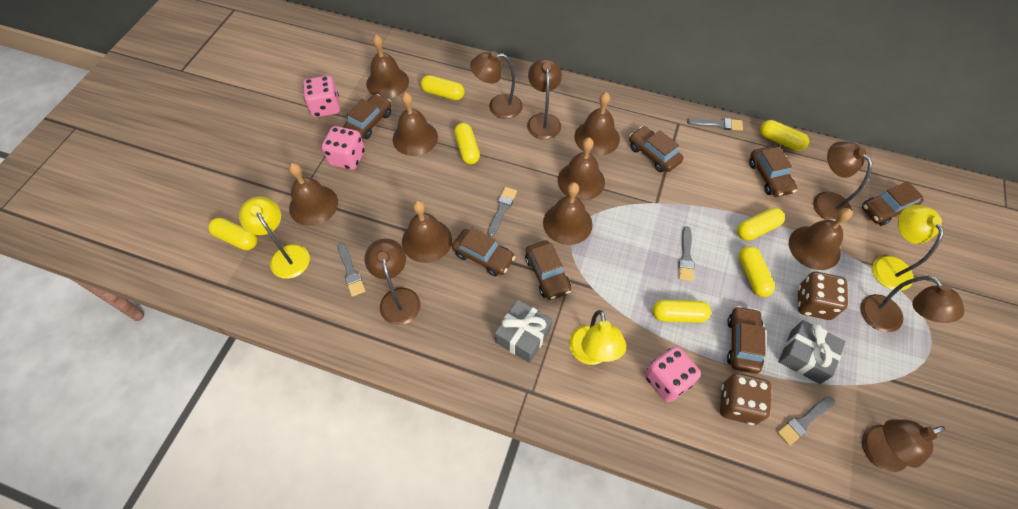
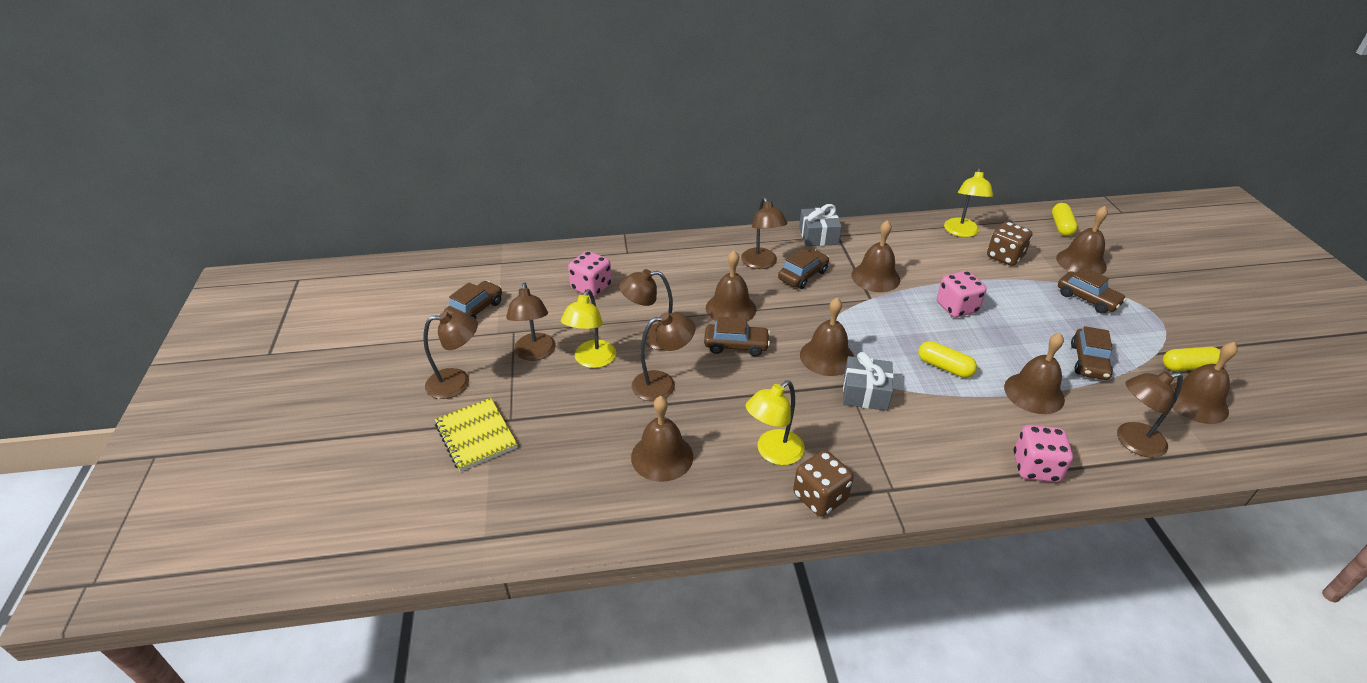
brown bell: [289,163,338,226] [366,35,409,98] [393,92,438,156] [402,201,452,263] [543,182,592,245] [558,138,605,201] [574,92,620,156] [789,208,852,270] = 8 -> [631,396,693,482] [706,250,756,322] [800,297,854,376] [851,220,900,292] [1004,333,1065,414] [1056,206,1108,275] [1170,342,1238,424] = 7
brown car: [343,94,392,139] [452,228,515,277] [525,240,571,300] [629,126,683,172] [727,306,766,374] [749,146,797,197] [862,181,924,226] = 7 -> [444,281,502,319] [704,317,770,356] [778,249,829,289] [1058,267,1127,314] [1071,326,1113,380] = 5
grey brush: [338,243,366,297] [488,187,517,237] [678,226,695,281] [687,118,743,131] [777,396,834,446] = 5 -> none = 0
yellow capsule: [208,218,257,250] [421,75,464,100] [454,123,480,164] [652,300,711,323] [737,208,785,241] [739,246,775,297] [760,120,809,151] = 7 -> [918,341,977,378] [1052,203,1078,236] [1163,347,1221,371] = 3
yellow notebook: none = 0 -> [435,398,518,471] = 1

